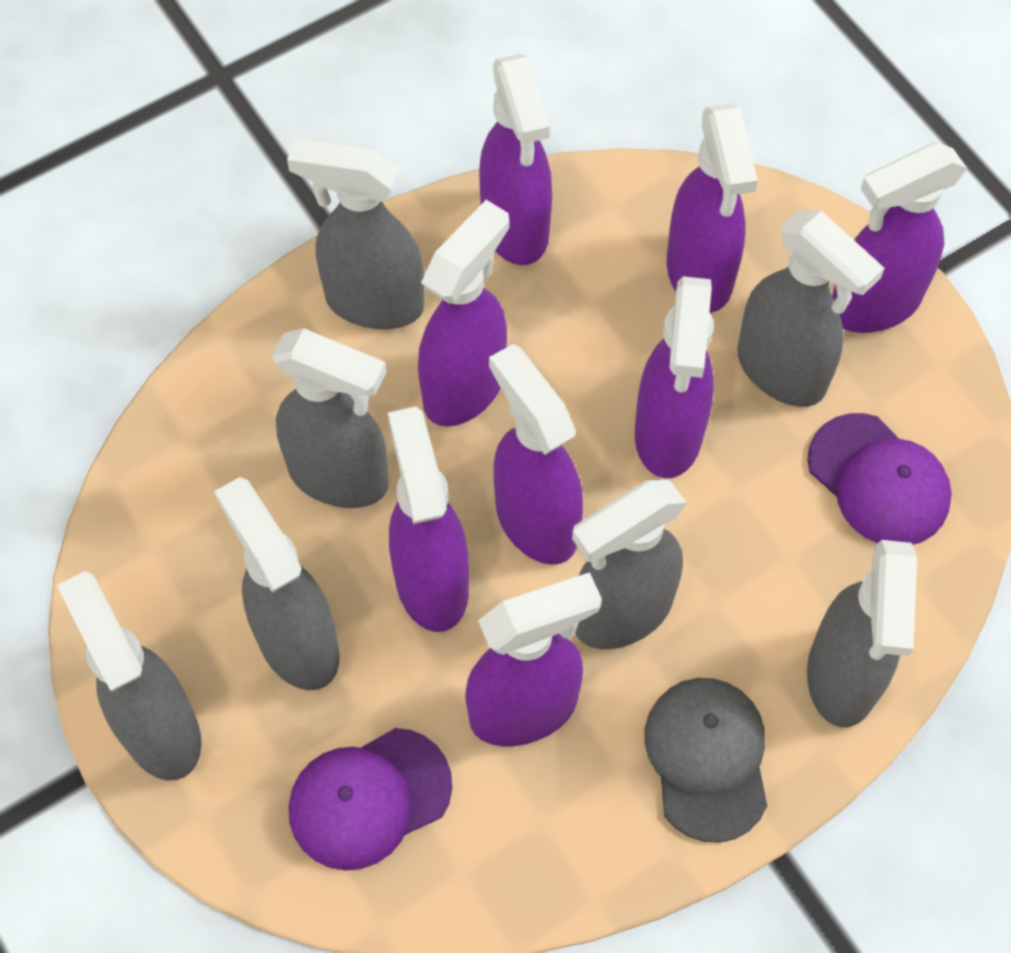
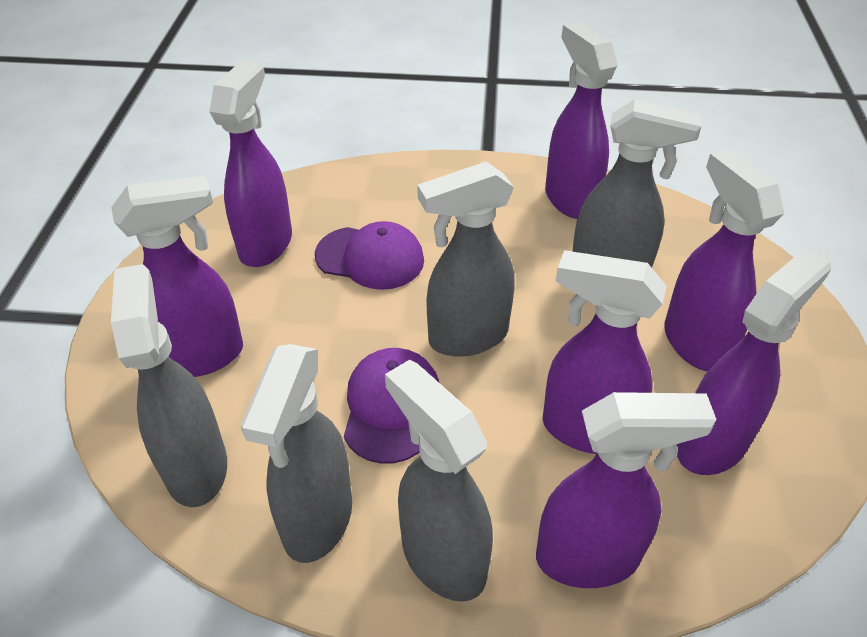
grey cap: [644,678,768,843] = 1 -> none = 0
grey spray bottle: [57,571,201,781] [214,477,340,690] [272,328,389,508] [287,138,424,329] [572,479,687,649] [738,210,885,407] [807,540,917,727] = 7 -> [111,264,227,507] [240,344,352,563] [385,359,493,602] [417,162,515,357] [572,99,702,267] = 5
purple spray bottle: [388,406,469,632] [418,200,509,426] [465,572,602,746] [479,54,552,265] [489,344,583,565] [635,276,714,478] [667,103,758,313] [832,142,967,333] = 8 -> [111,176,243,377] [209,60,292,267] [536,392,717,588] [543,250,667,454] [545,21,618,219] [664,149,784,372] [677,248,831,475] = 7

